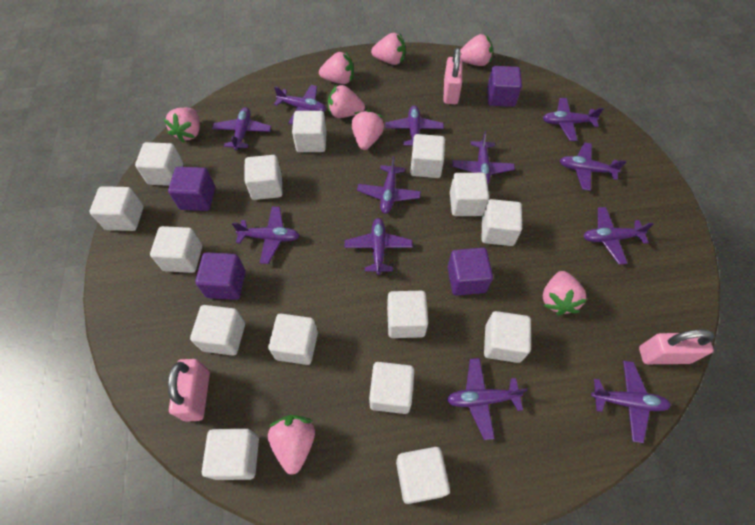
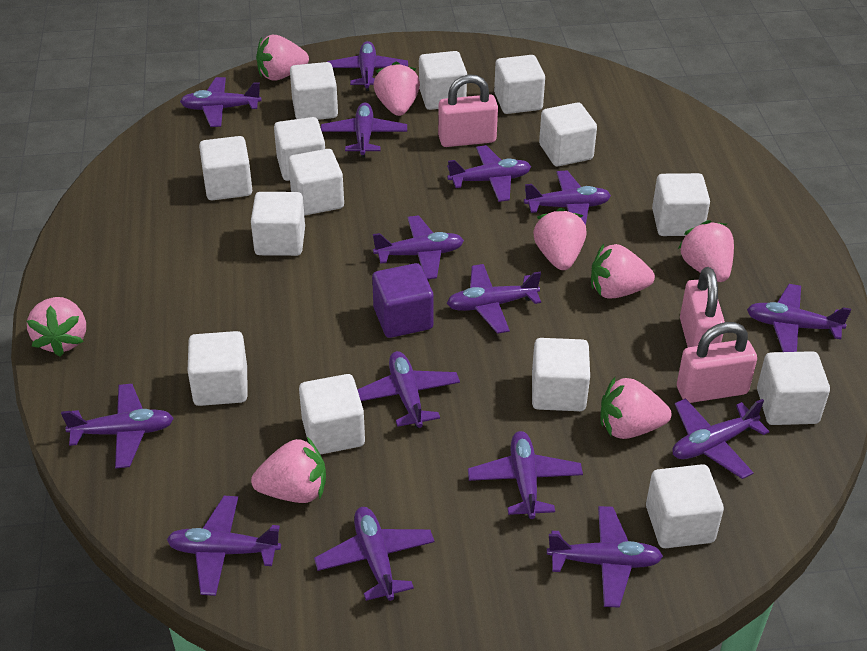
purple cube: [168,167,215,211] [195,252,246,300] [448,248,493,296] [487,66,522,107] = 4 -> [372,263,434,338] = 1
purple plane: [212,107,271,151] [232,206,300,264] [274,85,326,124] [345,218,412,275] [357,156,421,214] [385,105,444,146] [447,358,528,440] [453,131,515,185] [543,98,604,141] [560,142,626,191] [583,207,654,265] [591,361,671,443] = 12 -> [61,384,174,469] [167,496,281,596] [180,77,261,127] [314,507,435,601] [321,102,407,157] [327,41,408,91] [357,351,460,428] [373,215,464,280] [447,145,531,202] [447,264,541,334] [468,431,583,519] [524,170,611,225] [547,506,663,608] [672,398,769,479] [747,284,851,352] = 15
white cube: [90,186,144,231] [135,142,183,186] [150,226,202,273] [190,305,245,356] [202,429,259,480] [244,155,283,200] [268,314,318,365] [292,111,327,152] [369,362,414,414] [387,291,428,338] [396,447,450,504] [410,134,445,178] [450,173,489,216] [482,199,522,246] [484,311,531,363] = 15 -> [188,331,248,406] [199,136,252,200] [251,192,305,256] [274,117,325,181] [288,149,344,215] [290,62,338,120] [299,374,365,455] [419,51,467,110] [494,55,545,114] [532,338,590,411] [539,102,597,166] [646,464,724,548] [652,173,710,236] [757,351,830,425] = 14

